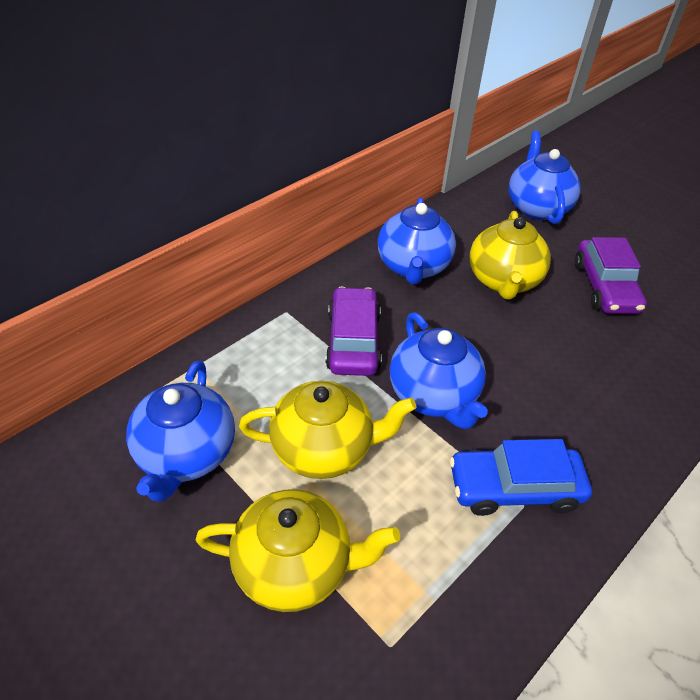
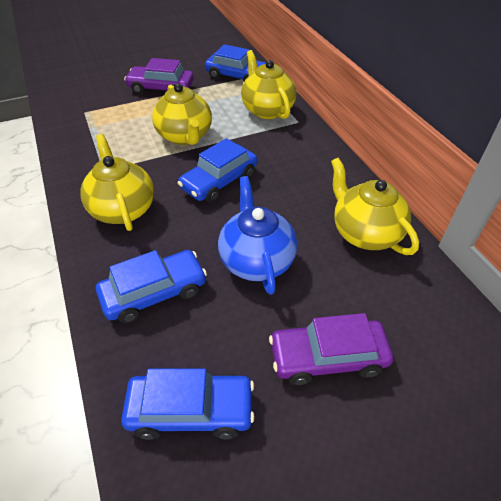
blue car: [450,439,592,516] = 1 -> [96,250,207,323] [121,368,255,440] [178,138,257,202] [205,44,266,82] = 4
blue teapot: [126,361,235,502] [378,197,456,284] [390,312,488,429] [508,131,581,224] = 4 -> [218,176,297,295] = 1
yellow teapot: [196,489,400,612] [239,381,417,479] [469,211,551,300] = 3 -> [80,134,154,231] [152,83,212,145] [241,50,297,119] [331,157,419,255] = 4

